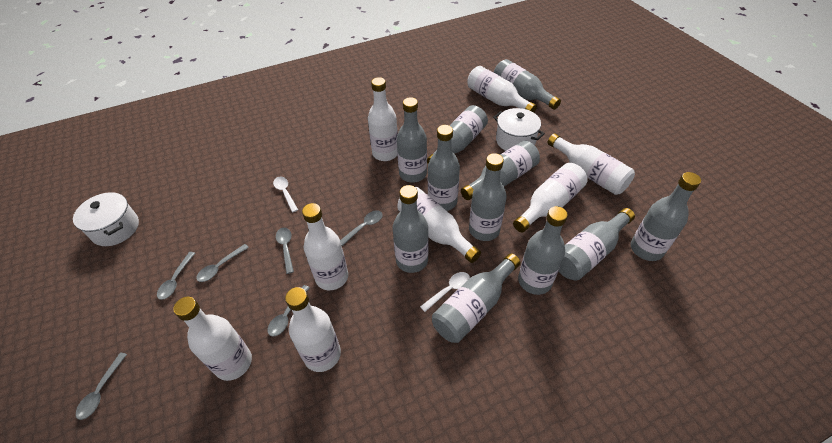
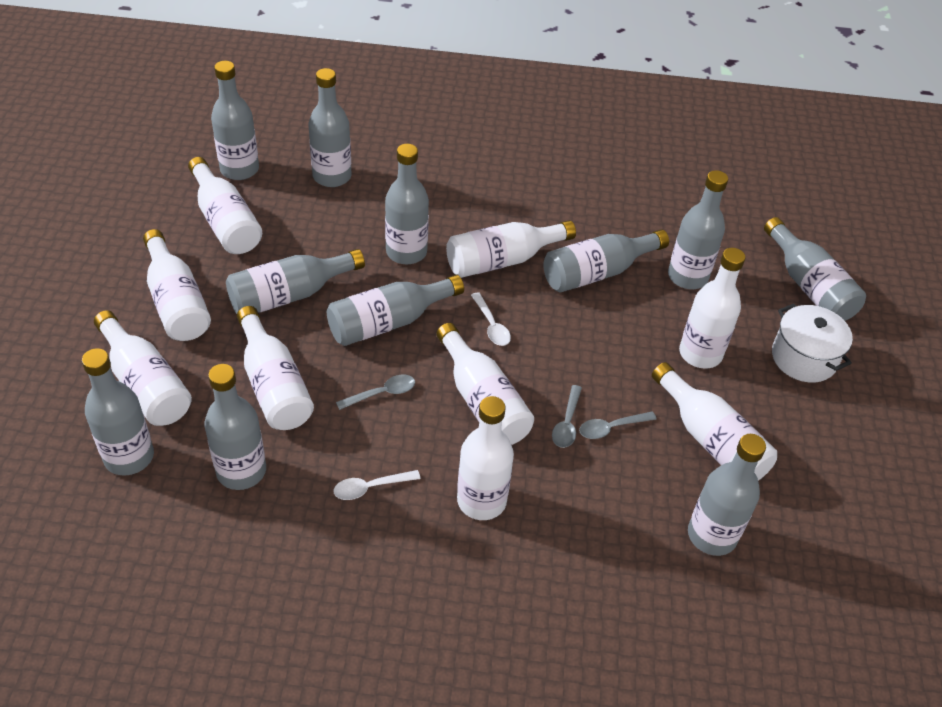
grey spoon: [76,353,127,420] [157,252,195,300] [196,244,249,282] [267,285,310,337] [276,228,294,274] [340,210,383,246] = 6 -> [336,375,415,410] [552,385,582,448] [579,411,657,439] = 3
white bottle: [173,297,252,381] [285,287,341,372] [302,203,348,290] [368,77,398,161] [397,187,481,263] [467,66,537,113] [513,163,588,232] [547,133,635,195] = 8 -> [94,310,192,426] [143,229,211,341] [188,157,262,254] [237,306,314,430] [436,323,534,445] [446,220,576,278] [457,396,514,520] [652,362,777,481] [679,248,746,369] = 9
white pot: [73,192,139,246] [493,108,545,151] = 2 -> [772,303,853,383] = 1

